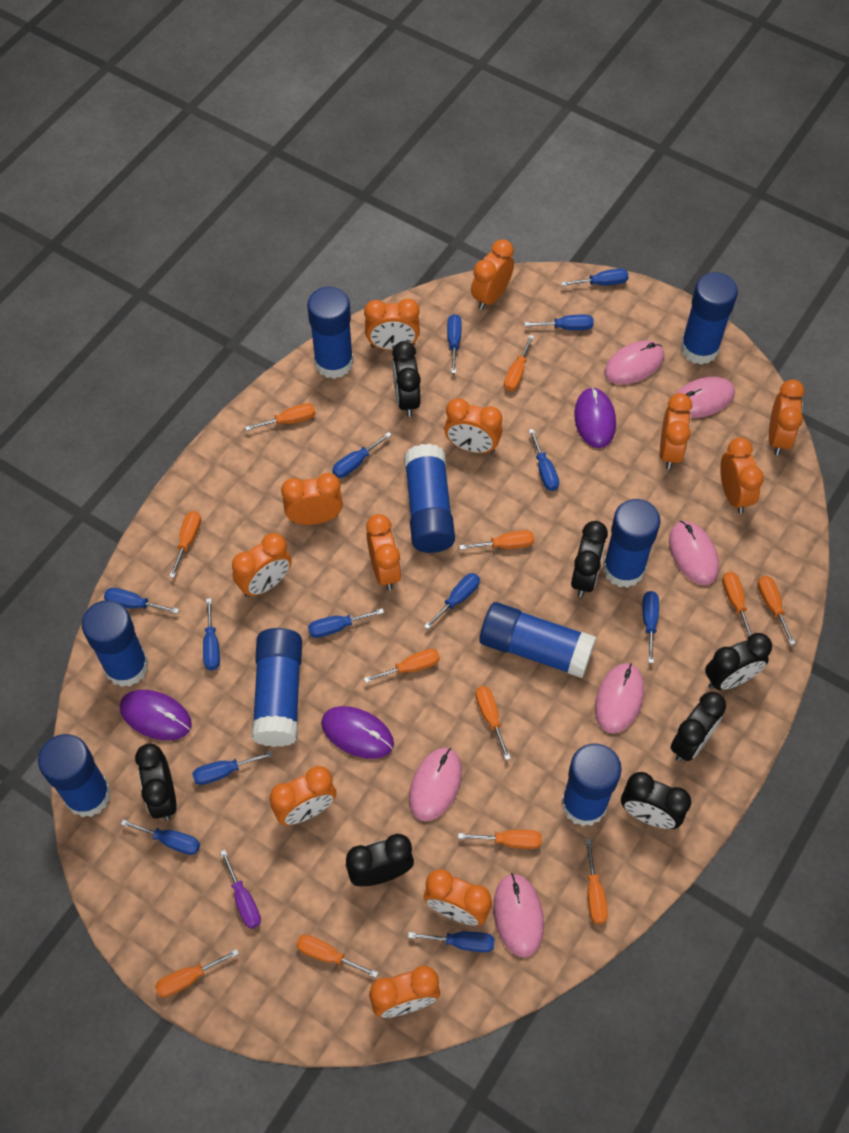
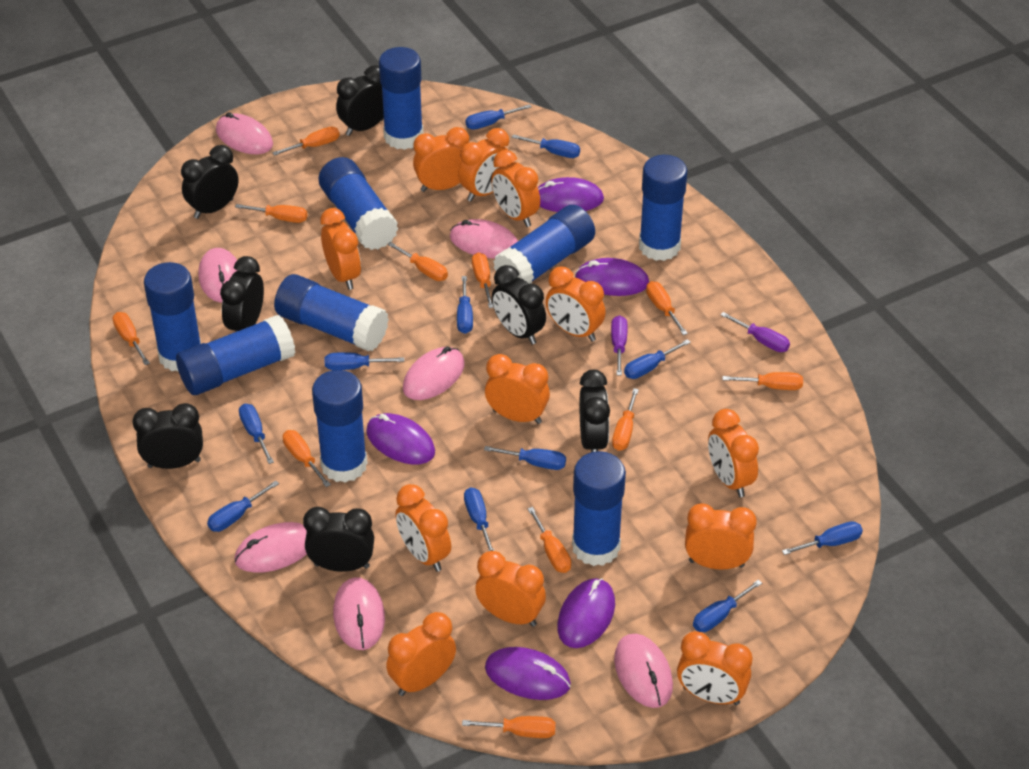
blue screwdriver: [104,588,179,614] [121,819,200,855] [192,751,273,785] [203,598,220,670] [308,608,384,638] [332,432,392,478] [408,932,494,952] [424,573,480,629] [447,314,462,373] [524,314,594,330] [529,429,559,491] [561,269,628,286] [643,591,659,663] = 13 -> [207,480,279,532] [239,404,274,464] [325,352,404,370] [457,276,473,334] [464,487,494,551] [465,104,531,130] [484,446,566,470] [512,134,580,158] [624,339,691,379] [693,580,762,632] [782,521,863,555] = 11
orange screwdriver: [155,949,239,997] [169,511,201,578] [245,403,315,431] [296,935,378,978] [364,649,440,683] [458,830,542,849] [459,530,534,550] [475,686,511,760] [504,335,534,391] [585,839,608,924] [722,572,752,637] [758,576,796,645] = 12 -> [113,312,150,365] [235,204,308,223] [272,127,340,156] [283,430,331,487] [387,242,448,281] [462,716,556,738] [472,252,494,308] [528,507,571,573] [612,388,639,451] [646,281,688,335] [722,372,803,390] = 11
pink mouse: [409,748,462,821] [493,873,544,957] [595,663,644,734] [604,340,664,385] [669,521,719,585] [676,376,735,418] = 6 -> [198,248,238,303] [216,112,273,154] [234,522,307,573] [333,577,385,650] [403,346,465,400] [450,219,518,259] [614,634,673,708] = 7
purple mouse: [120,690,192,740] [321,706,394,759] [574,387,616,448] = 3 -> [366,413,435,464] [485,647,571,700] [538,177,604,212] [557,578,615,648] [575,258,649,296] = 5
purple screwdriver: [220,850,261,929] = 1 -> [611,315,628,375] [721,312,790,352] = 2

